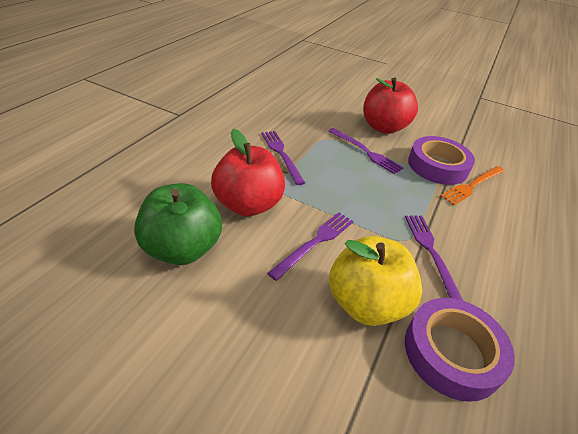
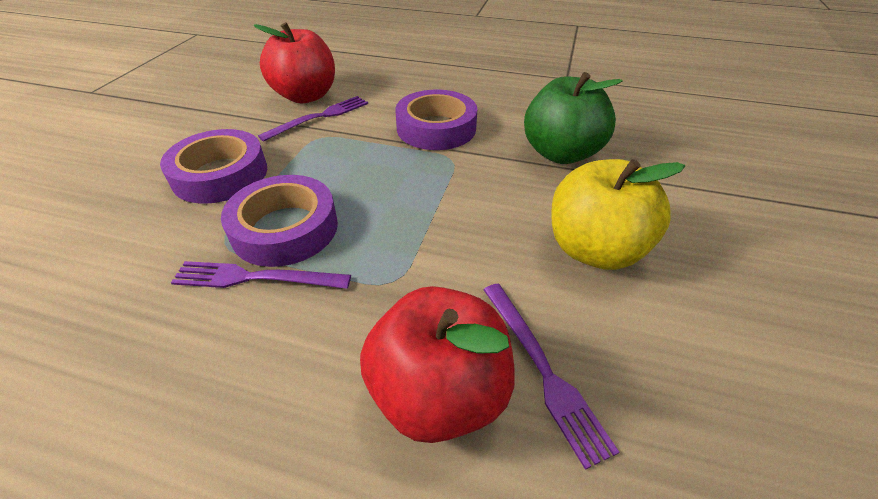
orange fork: [441,166,504,205] = 1 -> none = 0
purple fork: [261,131,305,185] [267,212,354,281] [328,128,404,174] [405,215,463,300] = 4 -> [171,261,351,289] [258,96,368,141] [483,284,619,470] = 3
purple tape: [405,298,515,402] [408,136,475,185] = 2 -> [160,129,267,204] [221,175,338,267] [395,89,477,150] = 3

